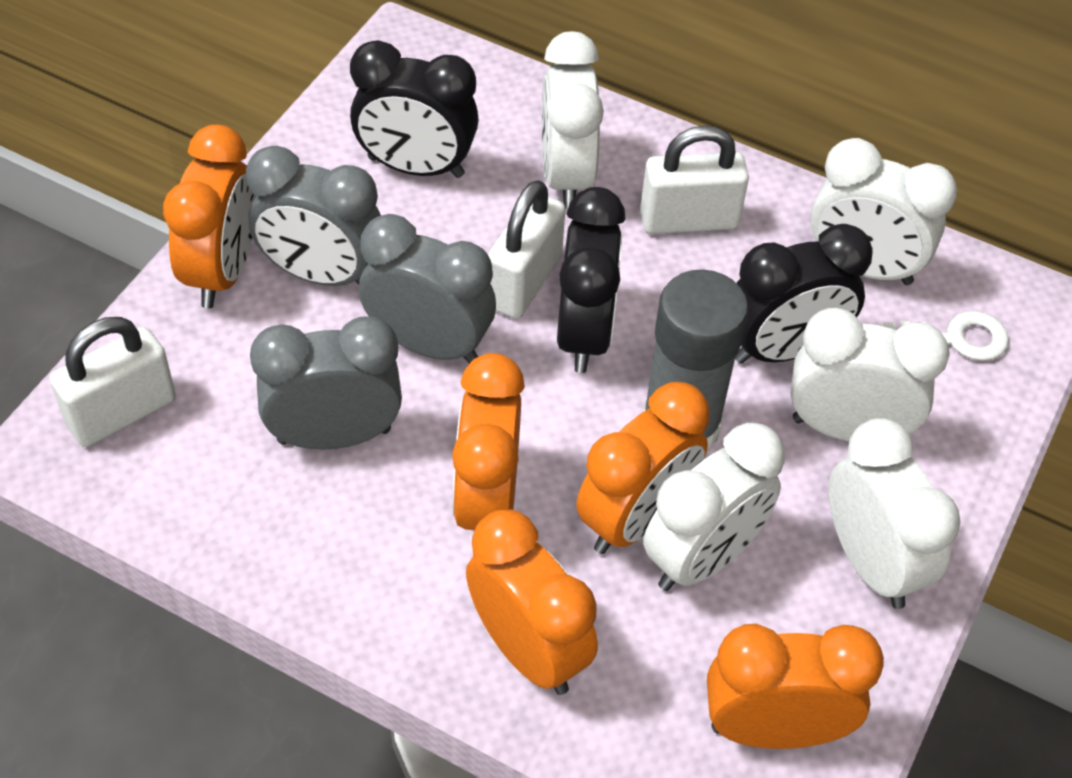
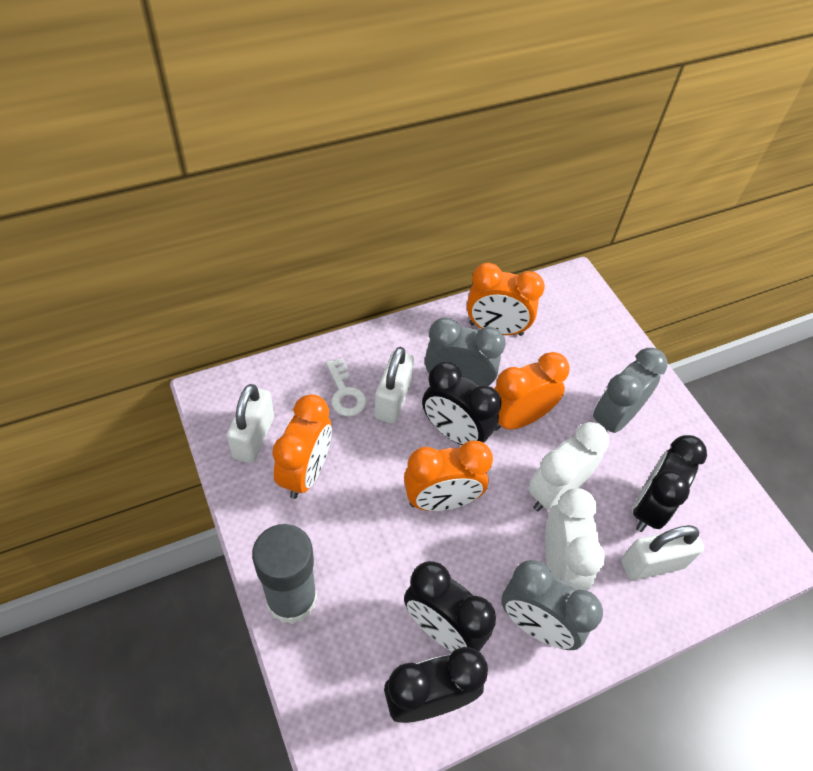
black clock: [350,40,479,178] [557,187,626,373] [735,224,873,364] = 3 -> [384,647,488,723] [404,561,496,652] [422,361,502,445] [633,435,707,532] = 4
orange clock: [163,125,256,308] [452,353,525,530] [466,509,598,695] [576,382,710,554] [707,624,884,749] = 5 -> [272,394,332,499] [404,441,493,511] [467,263,545,336] [494,352,570,431] = 4
white clock: [542,31,604,209] [643,423,785,591] [790,308,950,441] [810,138,957,285] [829,418,960,609] = 5 -> [529,422,609,512] [545,488,605,591] = 2

